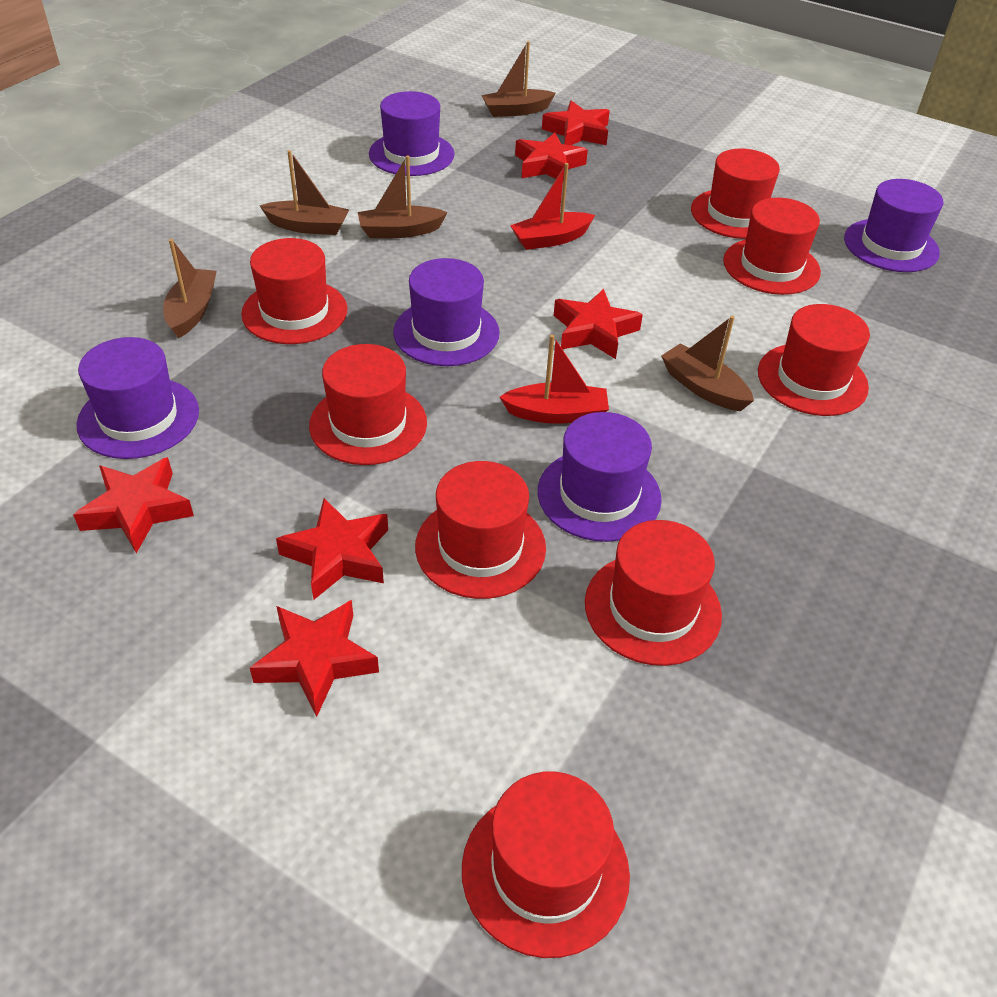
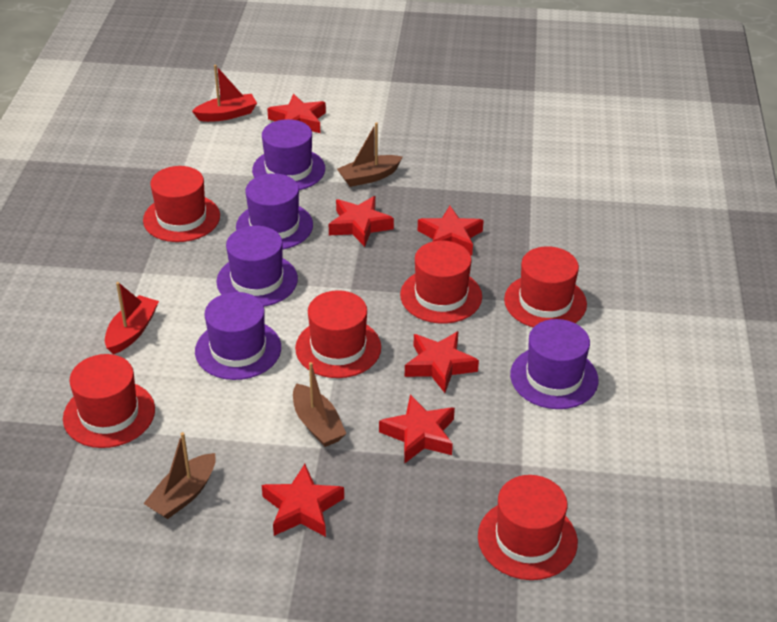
brown boat: [163,239,217,338] [260,150,349,235] [358,155,448,238] [481,41,556,117] [661,316,754,411] = 5 -> [143,432,216,519] [293,362,346,447] [337,122,403,187] = 3
red hat: [241,238,347,344] [309,344,427,465] [415,461,546,599] [462,771,630,958] [585,520,722,666] [691,149,780,239] [723,198,821,295] [758,304,870,416] = 8 -> [63,354,155,448] [143,166,220,242] [295,290,381,378] [400,241,482,324] [478,475,578,580] [504,246,587,327] = 6

